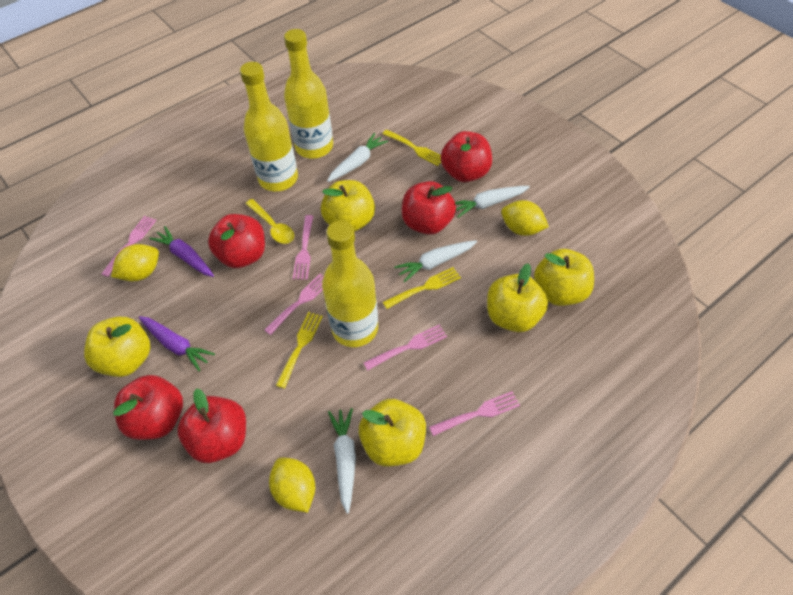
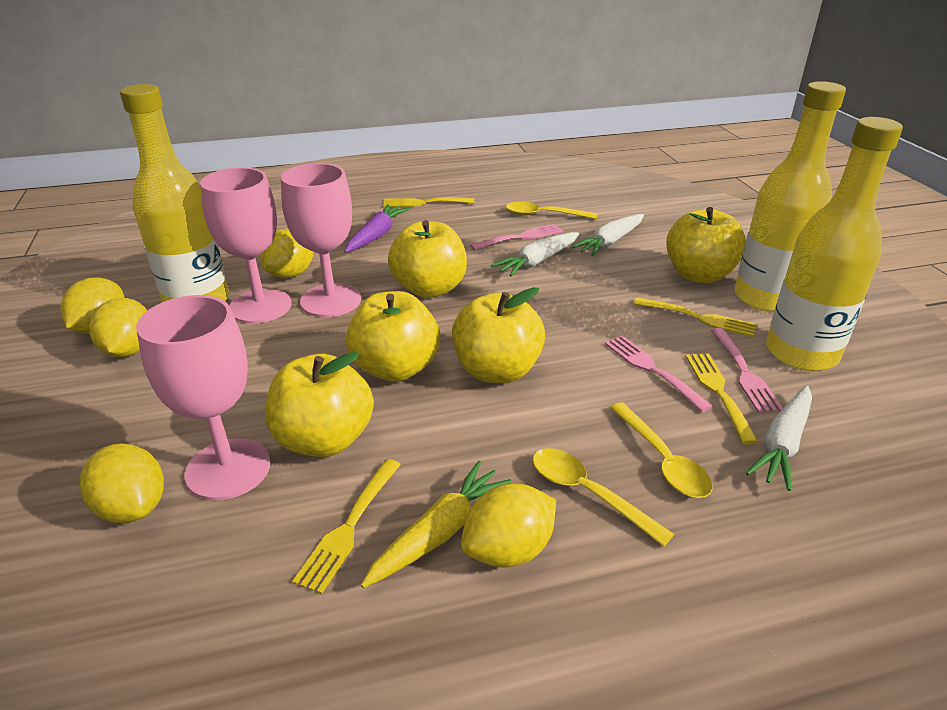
pink fork: [101,216,156,277] [264,274,324,335] [293,215,314,280] [364,324,447,371] [429,391,520,436] = 5 -> [470,224,564,250] [605,336,713,412] [711,328,783,413] = 3
pink goblet: none = 0 -> [136,295,270,500] [200,167,292,323] [281,163,361,317] = 3
purple carrot: [139,316,215,371] [149,226,214,277] = 2 -> [344,204,410,253] = 1
red apple: [113,375,183,440] [177,388,246,463] [208,214,265,268] [402,181,456,235] [441,131,492,182] = 5 -> none = 0
white carrot: [327,133,388,182] [328,408,356,514] [394,240,477,283] [455,186,530,218] = 4 -> [491,232,579,276] [570,214,644,256] [746,386,812,491] = 3
yellow carrot: none = 0 -> [361,461,512,588] = 1
yellow fork: [276,312,323,389] [382,129,441,166] [383,267,461,309] = 3 -> [292,459,401,594] [383,197,474,207] [633,297,757,337] [685,353,758,445] = 4
yellow lemon: [111,244,159,282] [269,457,315,513] [501,200,549,236] = 3 -> [60,278,125,334] [80,443,164,523] [89,298,147,357] [260,228,314,278] [461,484,556,567] = 5
yellow spoon: [245,199,294,244] = 1 -> [506,202,597,219] [533,448,674,547] [610,402,712,498] = 3

